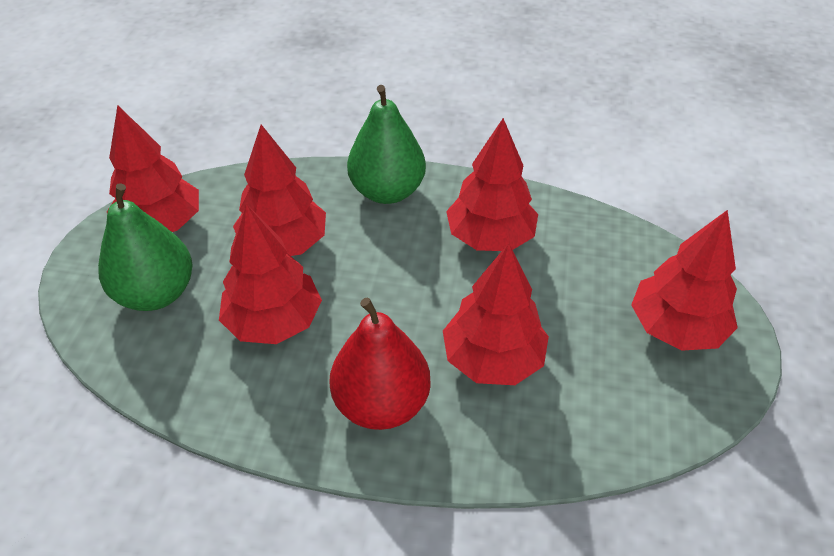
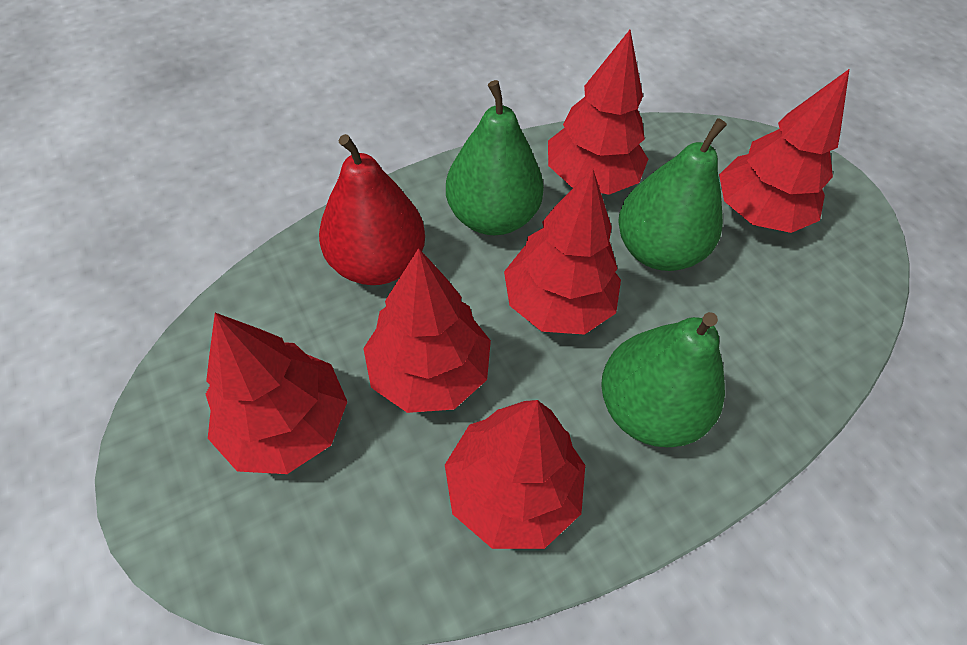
green pear: [98,183,193,311] [347,85,426,204] = 2 -> [446,80,544,235] [601,312,725,447] [618,118,727,271] = 3

